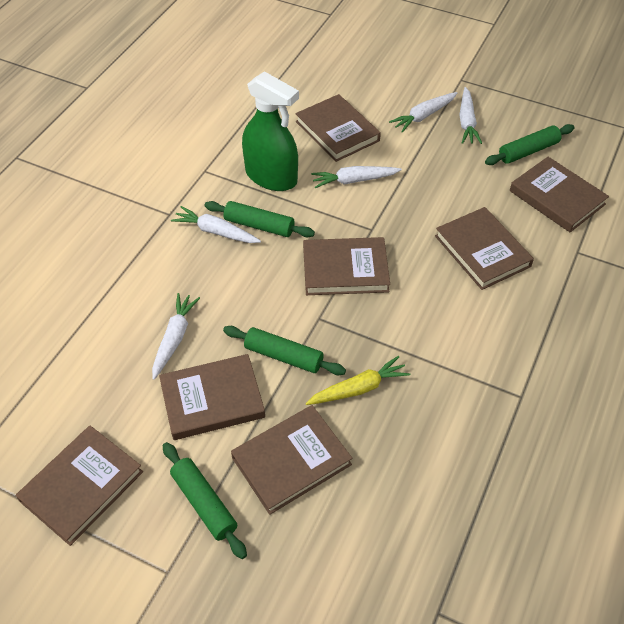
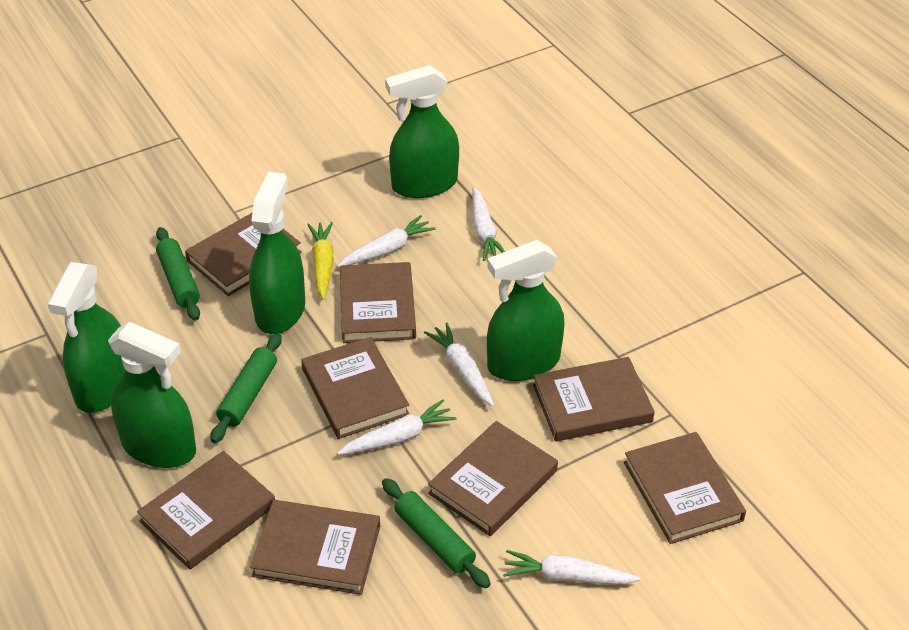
brown book: [15,426,143,546] [159,354,265,440] [231,405,352,515] [295,94,381,162] [303,237,390,295] [435,207,534,290] [510,157,609,232] = 7 -> [137,451,275,570] [185,213,302,296] [250,500,380,595] [301,337,409,439] [340,262,416,343] [428,421,558,536] [533,357,655,441] [624,432,746,544] = 8
green rolling pin: [163,442,247,559] [204,201,315,237] [223,326,346,375] [485,124,574,165] = 4 -> [156,227,200,321] [210,333,282,443] [382,478,491,588] = 3
green spray bottle: [242,71,299,191] = 1 -> [47,262,126,413] [108,321,196,468] [249,172,305,334] [385,65,459,198] [487,240,564,381] = 5

